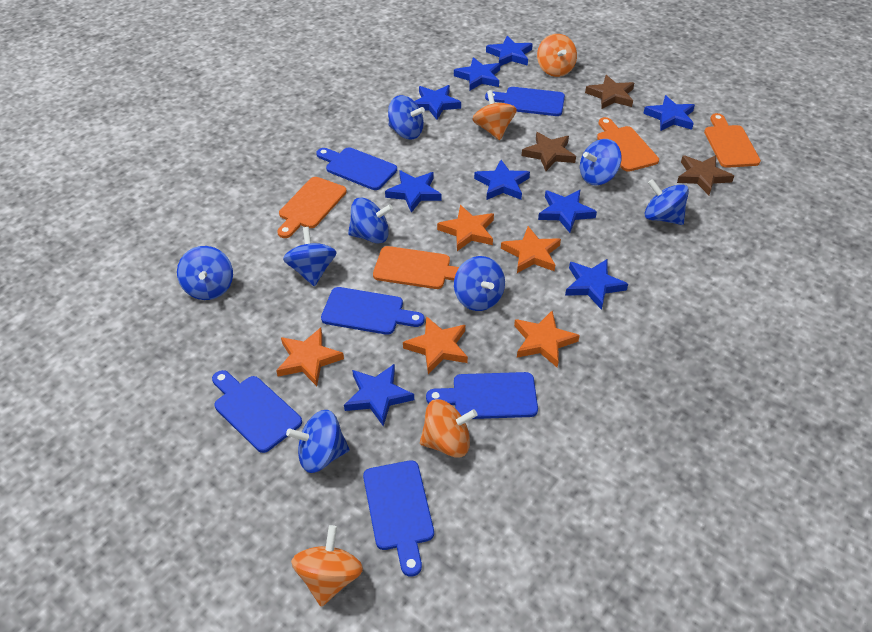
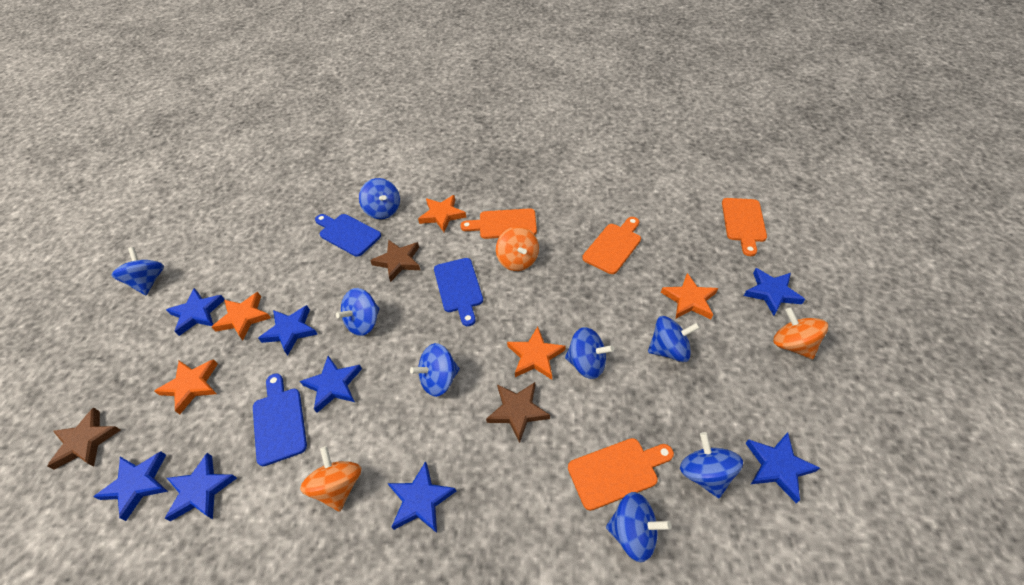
blue cutting board: [212,370,302,453] [316,147,397,190] [321,287,424,335] [363,460,434,576] [426,372,538,419] [485,87,565,116] = 6 -> [253,373,307,466] [315,214,381,257] [434,258,483,326] = 3
blue star: [344,364,414,427] [385,170,442,213] [415,85,461,120] [454,57,501,90] [474,160,530,200] [486,36,533,66] [538,190,597,233] [565,259,628,310] [643,95,695,131] = 9 -> [94,451,168,521] [165,453,237,521] [166,288,225,336] [258,305,317,356] [300,356,362,413] [388,461,456,533] [744,268,805,316] [746,432,820,503] = 8
orange spinning top: [291,525,363,607] [420,399,477,458] [472,90,517,140] [537,34,577,77] = 4 -> [300,446,361,512] [496,226,539,271] [773,307,828,359] = 3

